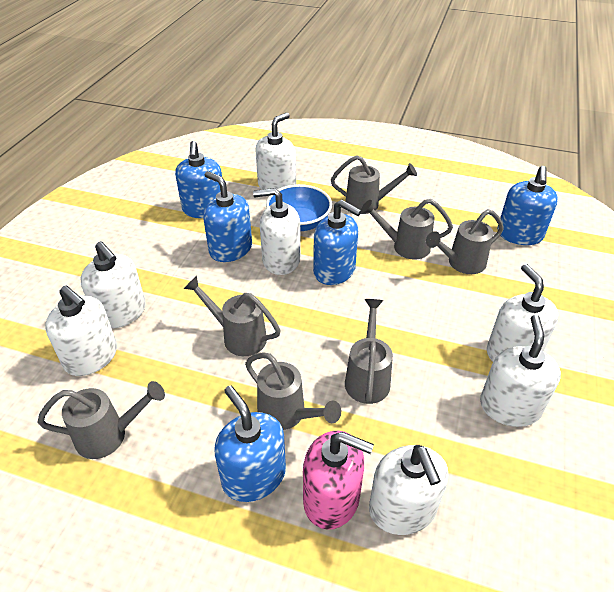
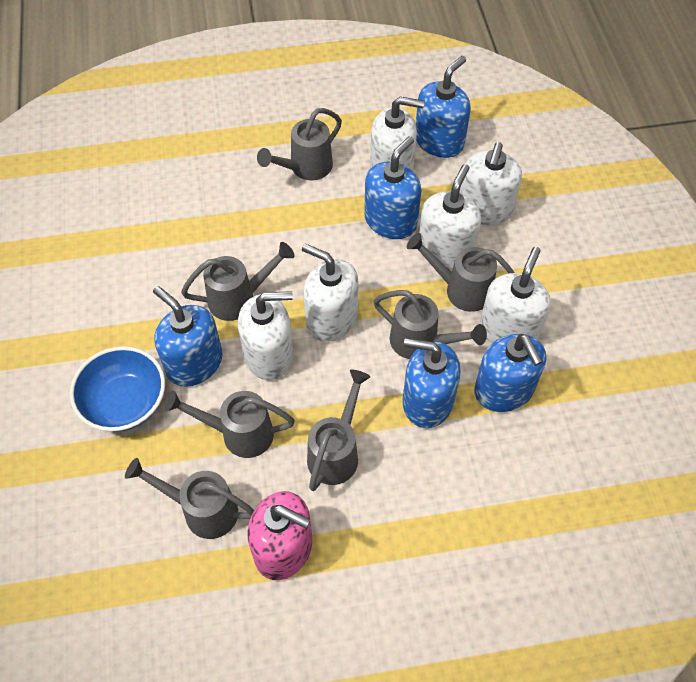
white soap dispenser: [45,285,117,376] [80,241,146,329] [253,188,301,275] [256,113,296,190] [369,445,448,535] [480,315,561,427] [487,264,559,362] = 7 -> [238,291,293,380] [302,244,359,342] [370,97,425,171] [419,164,481,268] [460,142,522,226] [480,247,551,343] = 6

